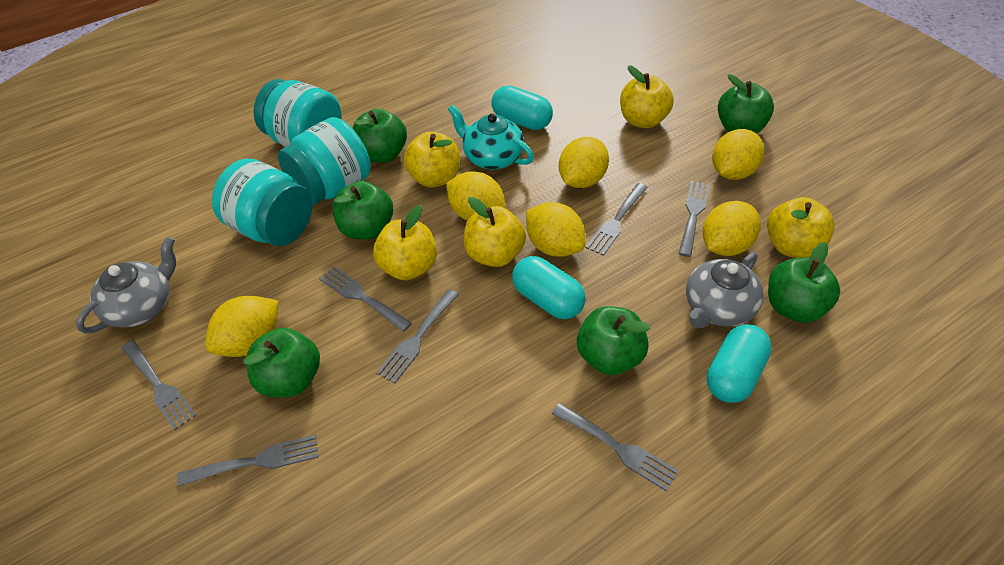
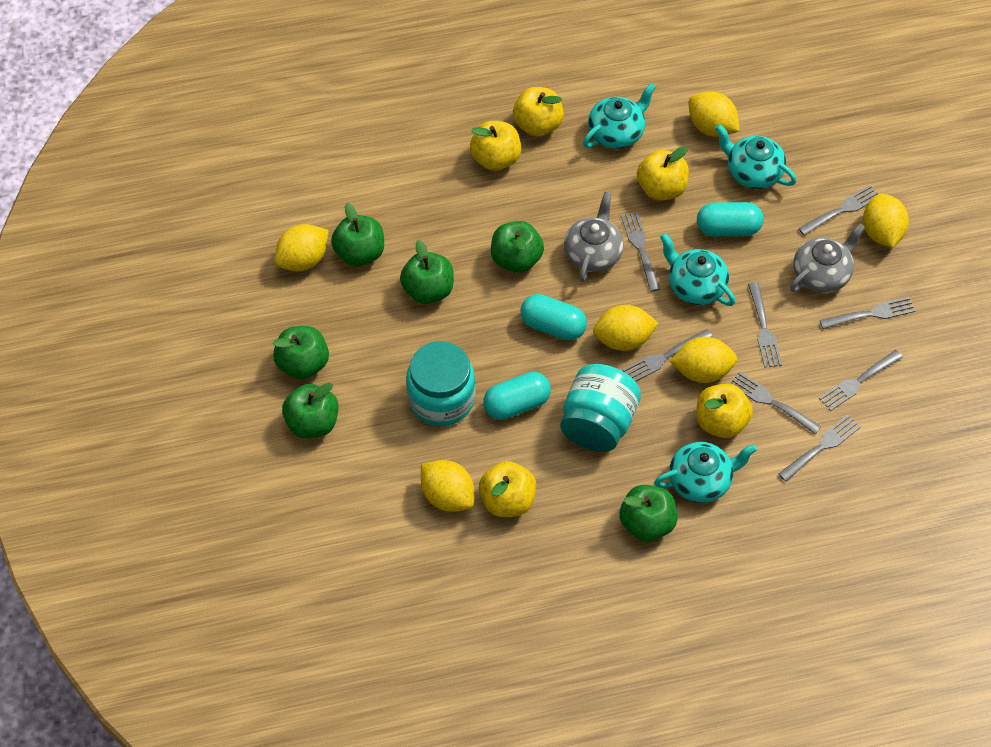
grey fork: [122,340,197,430] [177,435,318,487] [319,266,412,332] [376,289,459,384] [552,403,679,492] [586,183,648,256] [678,181,710,257] = 7 -> [621,212,660,292] [622,329,713,382] [730,371,821,434] [748,282,782,368] [778,415,861,481] [798,185,878,236] [819,297,916,329] [819,350,903,411] = 8
turquoise jar: [212,159,312,246] [254,79,342,147] [278,117,371,205] = 3 -> [406,341,475,426] [560,364,641,452] = 2
turquoise teapot: [448,105,534,169] = 1 -> [583,83,656,149] [654,442,757,503] [660,233,736,306] [715,124,797,189] = 4

